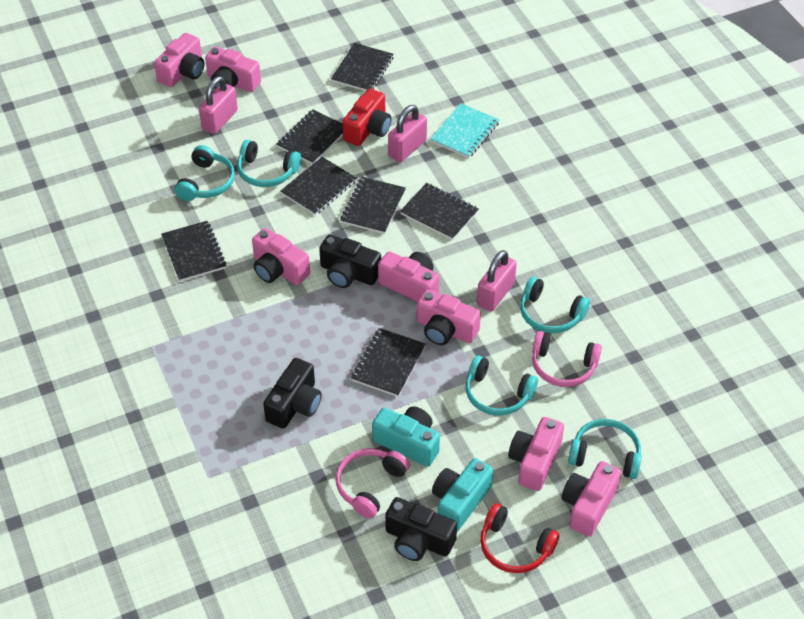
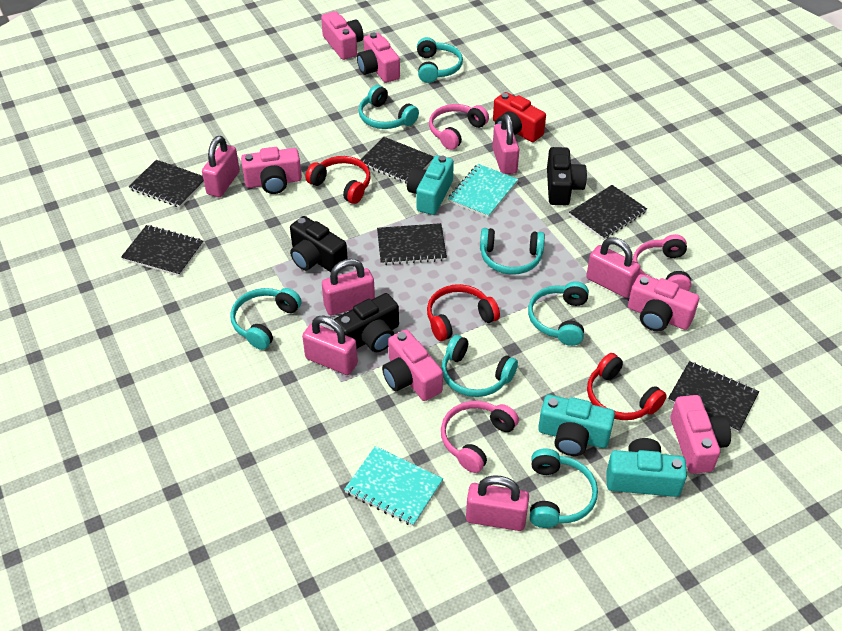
black notebook: [161,221,227,282] [277,109,343,164] [281,157,356,215] [331,43,394,91] [340,177,406,234] [351,328,426,397] [400,183,479,240] = 7 -> [121,225,203,276] [129,160,204,208] [361,137,434,184] [377,223,447,265] [569,185,647,240] [668,361,759,433] = 6
pink camera: [154,33,205,87] [205,47,261,92] [252,228,310,285] [378,251,439,302] [417,289,481,345] [508,417,564,491] [561,461,621,537] = 7 -> [241,147,302,194] [321,11,363,60] [357,33,400,83] [382,330,443,401] [628,274,699,331] [671,395,731,474] = 6
pink headphones: [335,448,410,519] [532,331,602,387] = 2 -> [429,104,489,150] [441,401,519,473] [633,234,691,291] = 3
pink padlock: [199,76,238,134] [388,105,427,162] [477,250,517,312] = 3 -> [202,136,240,197] [302,315,358,375] [322,259,375,316] [466,475,529,531] [492,114,519,174] [586,237,641,298] = 6
red headphones: [480,503,559,573] = 1 -> [305,156,370,204] [427,284,500,341] [587,353,667,420] = 3
turquoise camera: [372,406,440,467] [432,458,493,532] = 2 -> [407,155,454,215] [538,394,615,456] [606,438,687,497] = 3
turquoise headphones: [175,145,235,201] [237,140,301,187] [466,355,538,415] [520,277,590,333] [568,419,642,479] = 5 -> [230,288,302,350] [359,85,419,129] [417,37,463,83] [441,335,518,397] [480,228,545,275] [528,281,589,346] [530,449,598,528] = 7
turquoise notebook: [430,103,499,158] = 1 -> [344,446,443,526] [448,164,518,218] = 2

